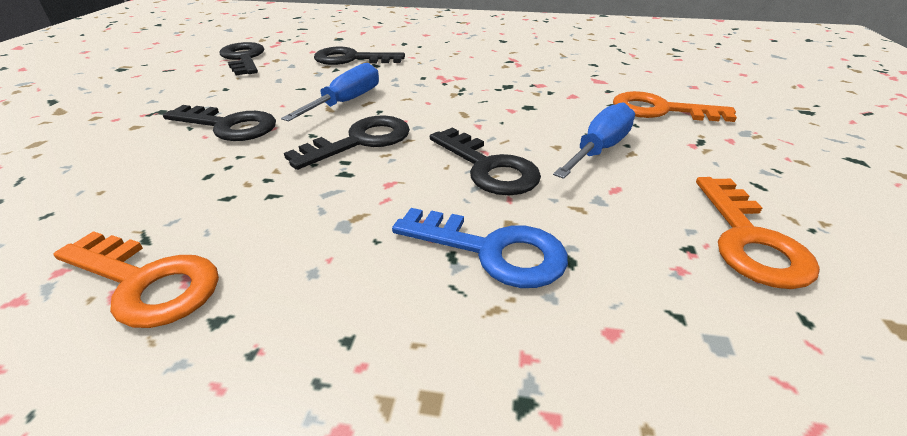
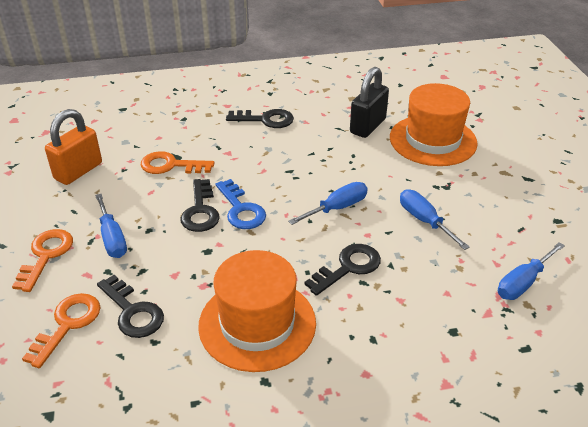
black key: [163,105,276,141] [219,42,264,75] [284,115,410,170] [314,47,405,65] [430,128,541,195] = 5 -> [97,275,164,338] [181,179,220,232] [226,109,294,128] [304,244,381,296] = 4
black padlock: none = 0 -> [350,67,389,138] = 1
blue screwdriver: [281,63,379,121] [553,102,635,179] = 2 -> [95,194,127,258] [288,182,368,225] [400,189,470,250] [498,242,565,300] = 4
orange hat: none = 0 -> [198,250,316,372] [390,83,478,166] = 2
orange padlock: none = 0 -> [45,109,102,185] = 1

